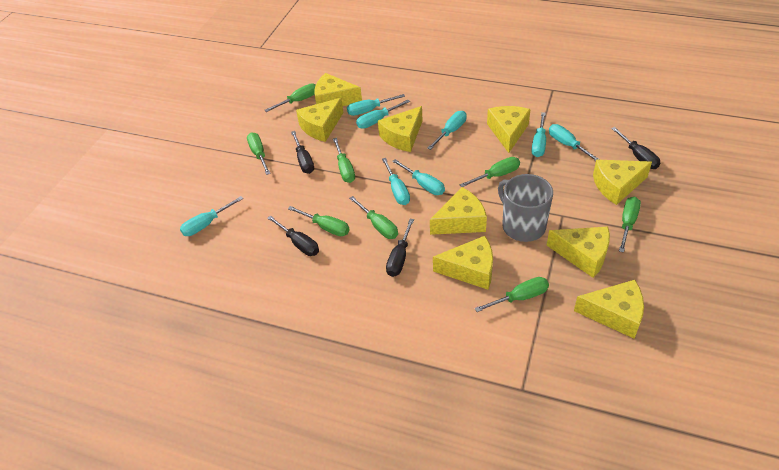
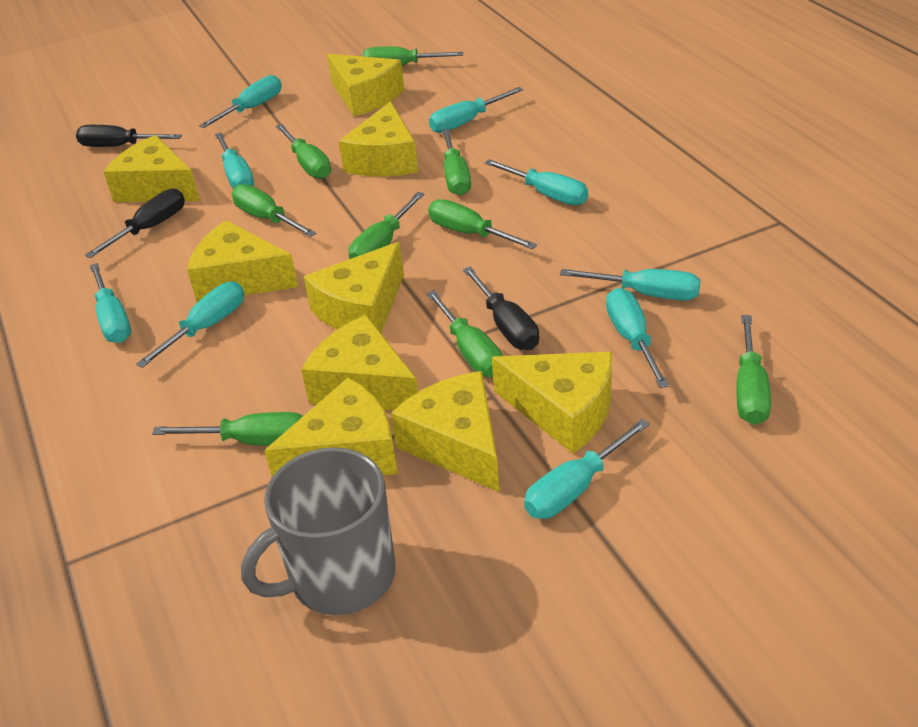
black screwdriver: [267,216,319,256] [291,131,314,174] [386,219,414,277] [611,127,660,169] = 4 -> [76,125,182,147] [85,188,185,258] [463,267,539,350] = 3
green screwdriver: [247,132,271,175] [265,84,316,112] [288,206,350,236] [333,138,355,183] [349,196,398,239] [460,157,520,187] [475,277,549,312] [619,197,641,252] = 8 -> [152,412,303,446] [232,184,316,237] [276,124,331,179] [348,192,424,259] [362,47,463,66] [426,290,503,377] [428,199,537,249] [442,129,471,195] [736,315,771,425] = 9
turquoise screwdriver: [180,196,243,236] [347,94,405,116] [356,100,410,129] [382,158,410,205] [392,159,445,195] [427,111,467,150] [532,112,546,157] [549,124,600,161] = 8 -> [90,263,131,343] [136,281,244,368] [199,75,282,128] [215,132,254,189] [429,87,523,133] [484,159,588,205] [524,419,650,519] [560,269,700,301] [606,288,670,388] = 9

